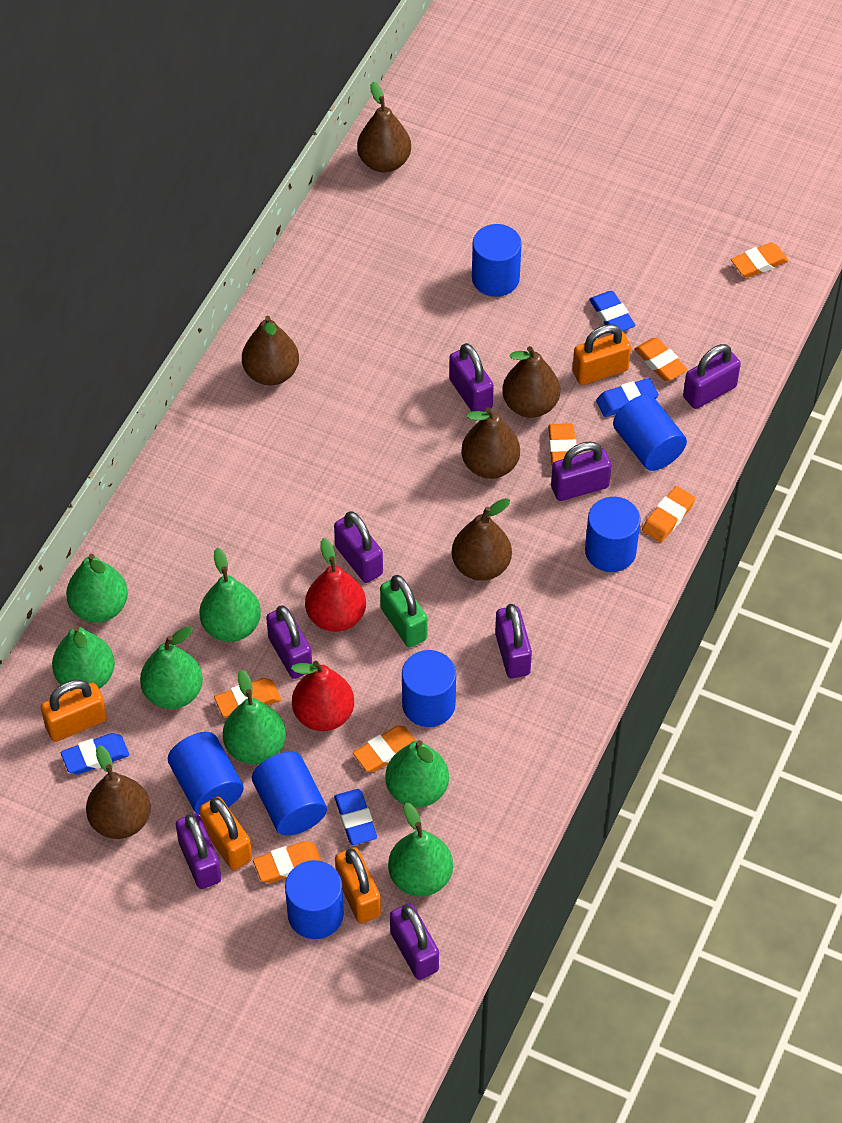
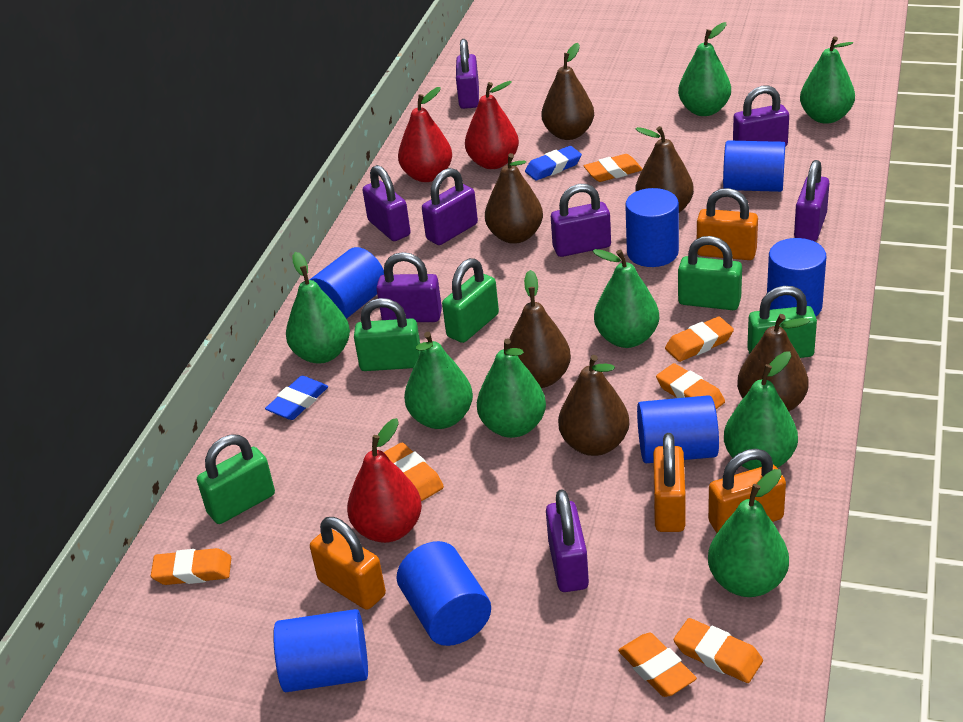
blue eraser: [61,733,129,774] [334,789,377,845] [589,291,636,334] [596,378,659,417] = 4 -> [265,376,328,420] [525,146,582,181] = 2
green padlock: [380,575,427,648] = 1 -> [197,434,275,524] [354,298,420,371] [442,258,499,343] [678,236,742,310] [747,286,817,358] = 5
green pear: [52,626,115,691] [66,554,128,623] [140,626,203,709] [199,548,261,642] [223,670,286,764] [385,740,449,808] [388,803,453,897] = 7 -> [286,252,350,364] [404,332,473,429] [477,339,546,438] [593,249,659,348] [678,22,731,116] [708,469,789,597] [724,352,798,470] [800,36,855,124] = 8
red pear: [291,661,354,731] [305,538,366,632] = 2 -> [347,418,422,543] [398,87,452,182] [465,81,519,169] = 3

